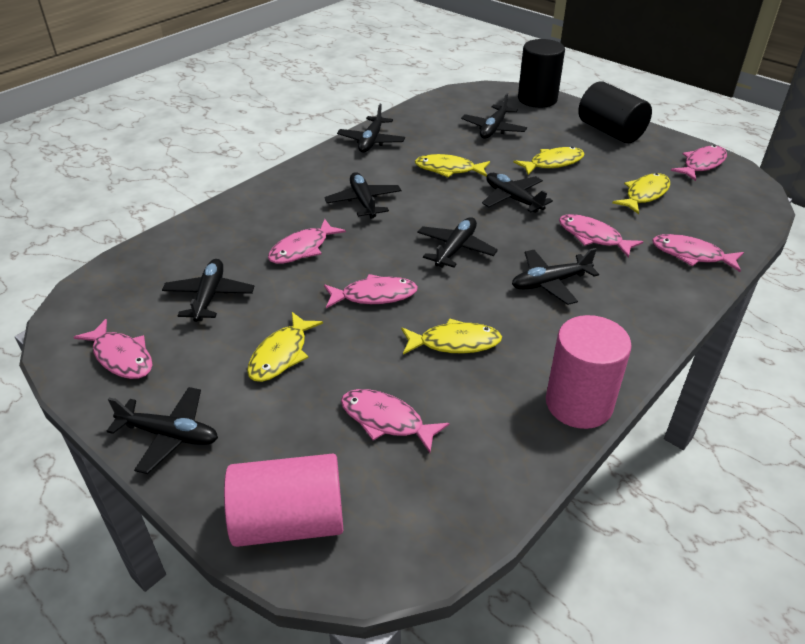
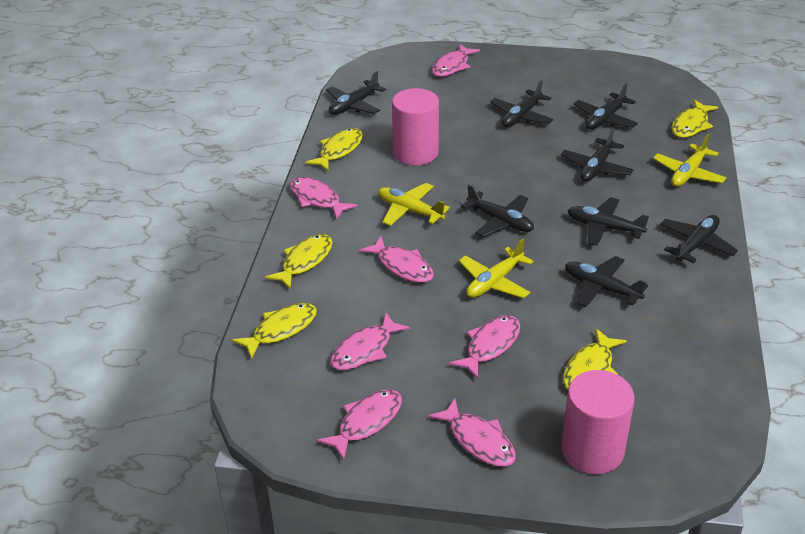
black cylinder: [518,39,565,108] [578,81,652,144] = 2 -> none = 0
yellow plane: none = 0 -> [378,183,450,226] [459,239,534,298] [653,134,726,187] = 3

